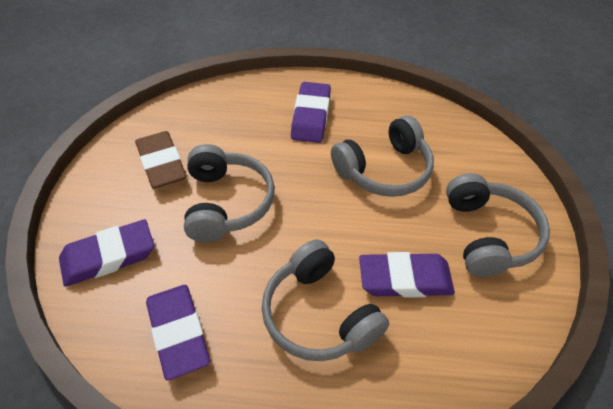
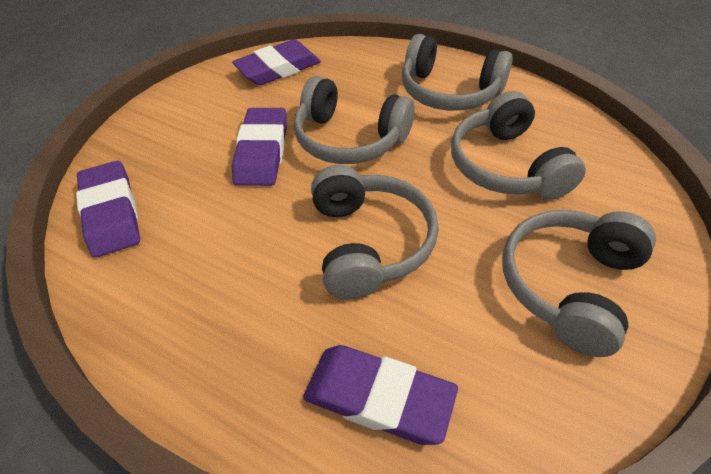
brown eraser: [135,131,187,189] = 1 -> none = 0
grey headphones: [184,144,275,242] [262,239,389,361] [331,115,434,197] [446,173,550,277] = 4 -> [294,76,415,164] [311,165,439,299] [402,34,513,111] [451,91,586,200] [502,210,656,357] = 5

